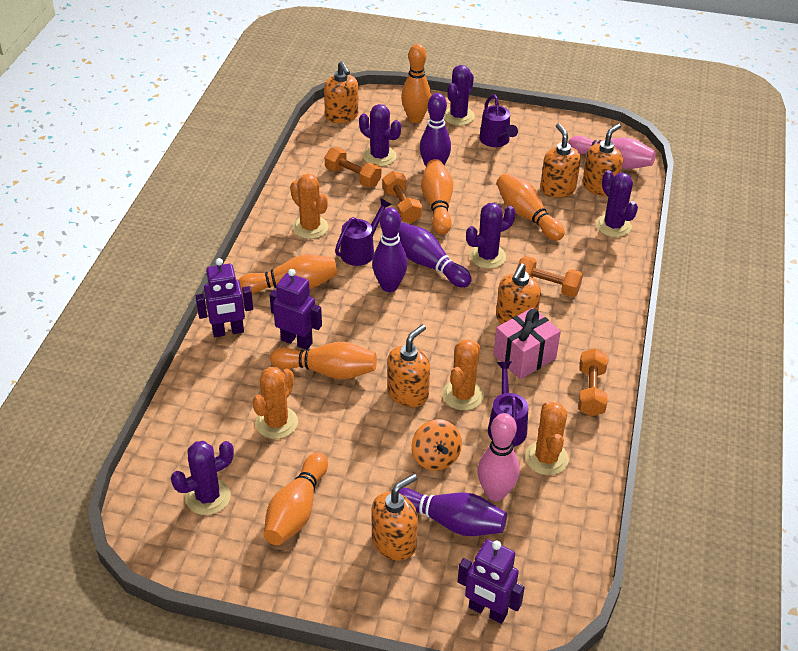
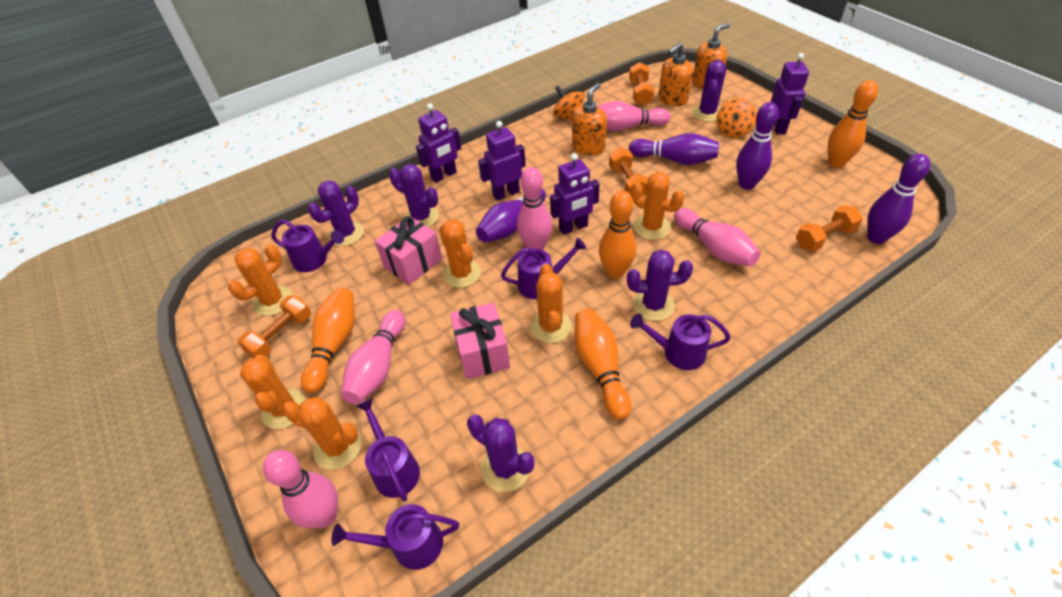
orange bowling pin: [239,254,338,294] [264,452,328,545] [270,342,377,380] [401,44,431,123] [421,159,453,235] [497,173,565,241] = 6 -> [301,288,355,393] [575,308,631,419] [599,190,636,279] [828,80,878,168] = 4
orange cactus: [252,367,298,439] [290,174,328,239] [442,340,484,410] [525,401,569,475] = 4 -> [228,244,293,316] [240,355,306,429] [283,397,362,470] [439,219,481,288] [530,264,572,343] [631,172,684,240] = 6
orange soap dispenser: [324,61,359,123] [372,474,418,561] [387,324,430,407] [496,263,541,324] [540,123,581,197] [583,123,623,196] = 6 -> [572,83,607,155] [658,43,693,106] [692,23,730,89] = 3
orange spinning top: [411,419,462,471] = 1 -> [553,85,584,121] [716,98,757,138] = 2
pink bowling pin: [477,413,519,501] [568,136,656,169] = 2 -> [263,450,338,528] [341,310,405,405] [517,167,552,250] [597,101,671,131] [674,208,761,267] = 5
pink gift: [494,308,561,379] = 1 -> [375,216,442,285] [450,303,510,379] = 2
purple robot: [196,258,253,337] [270,269,322,350] [458,539,525,624] = 3 -> [416,104,461,183] [478,121,526,201] [550,153,600,235] [771,53,809,134] = 4
purple watering can: [335,198,392,266] [479,95,518,147] [488,362,528,447] = 3 -> [271,219,344,272] [331,504,459,570] [356,398,420,501] [501,238,587,299] [630,313,731,370] = 5

